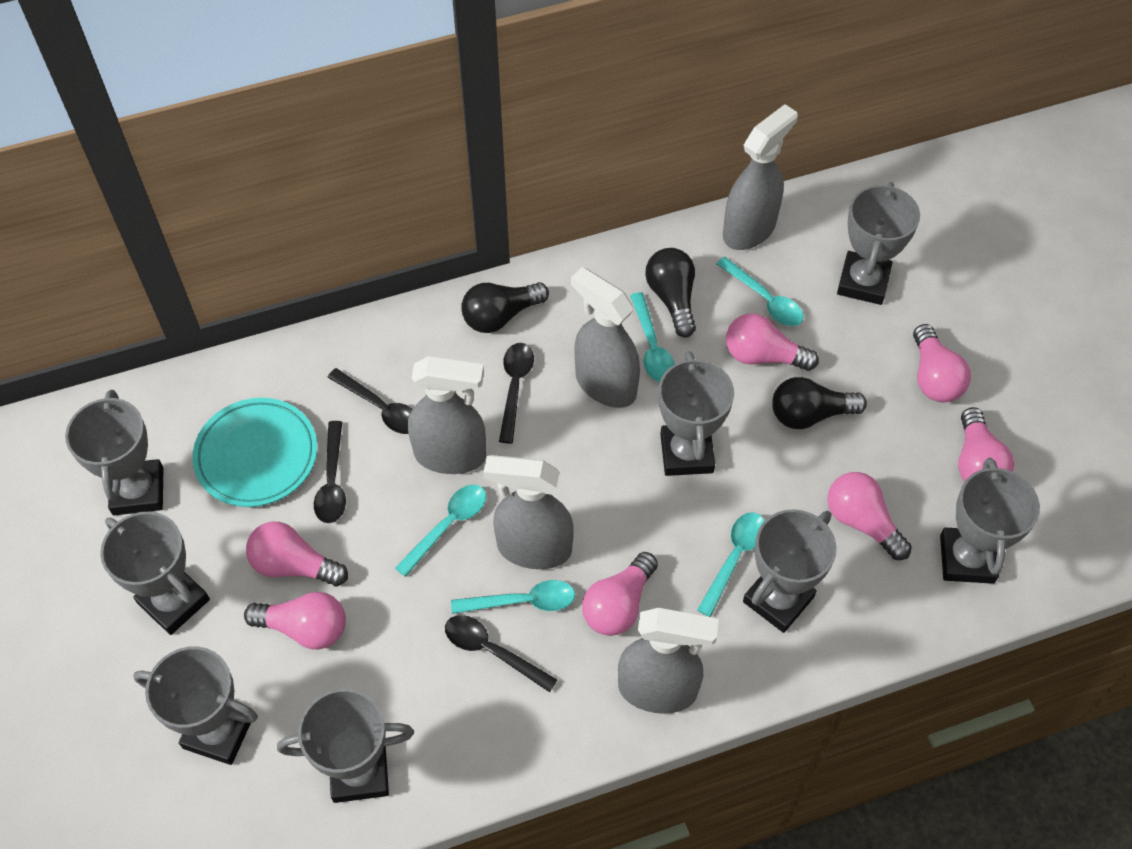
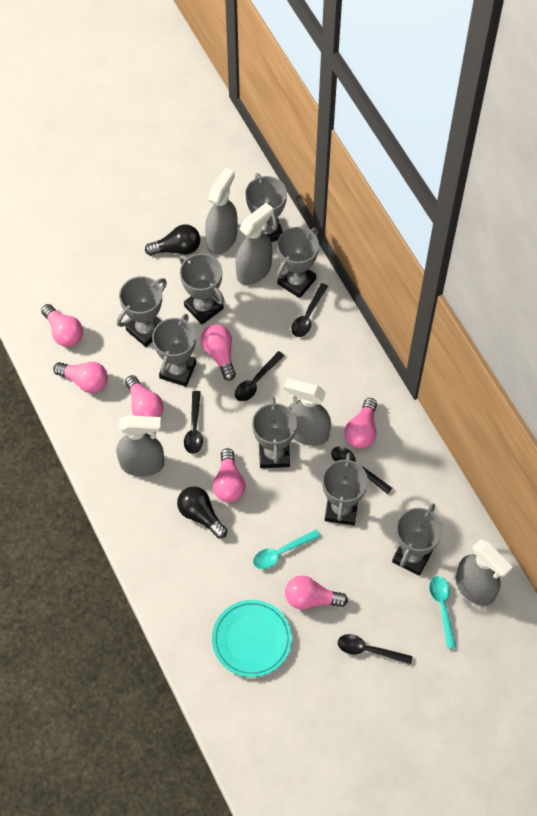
black light bulb: [461,282,549,333] [645,248,696,337] [772,377,867,429] = 3 -> [145,224,200,256] [177,487,227,539] = 2
black spoon: [314,421,346,523] [327,368,412,434] [445,615,557,692] [499,343,534,443] = 4 -> [184,391,203,454] [235,351,285,401] [291,283,328,337] [331,447,392,494] [338,634,412,665] = 5
turquoise spoon: [395,485,486,577] [451,580,575,614] [630,292,675,382] [697,512,765,617] [716,257,804,326] = 5 -> [253,530,320,569] [429,576,456,649] = 2

